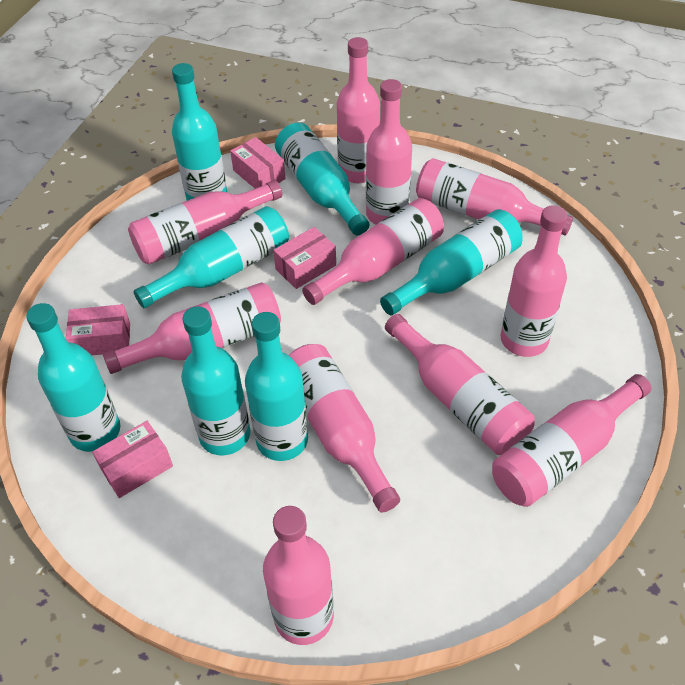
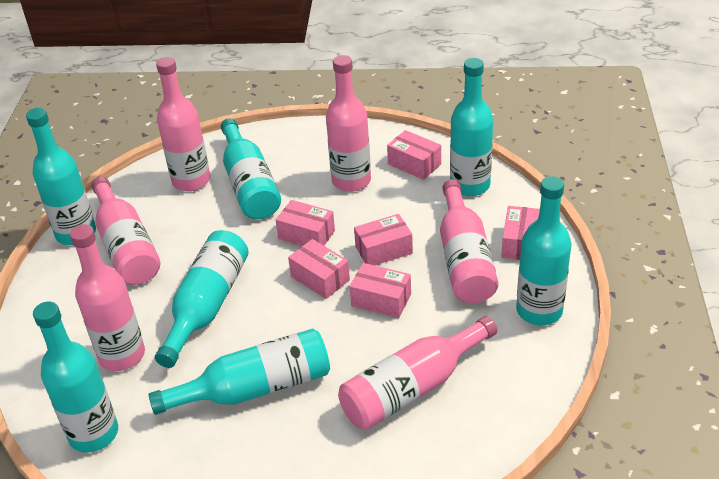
pink bottle: [103,282,281,374] [128,180,282,264] [263,506,334,645] [289,344,400,512] [302,198,444,305] [337,37,380,183] [366,79,412,224] [385,314,534,455] [416,158,573,235] [492,374,651,507] [501,205,568,357] = 11 -> [70,224,145,371] [91,176,160,285] [156,57,210,191] [326,55,371,192] [338,316,497,430] [440,179,498,303] = 6
pink box: [66,304,130,355] [92,421,173,498] [230,137,286,189] [273,227,336,289] = 4 -> [276,200,335,246] [288,239,350,299] [350,263,411,318] [354,214,413,265] [387,130,441,180] [501,206,540,260] = 6

